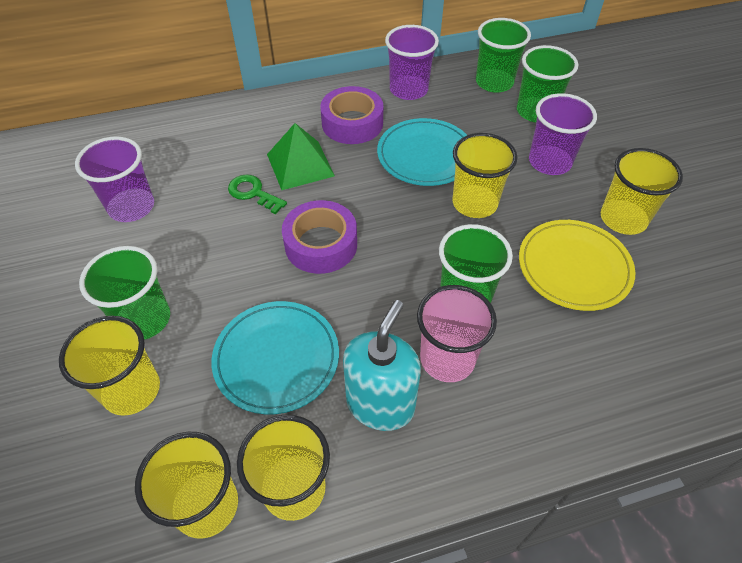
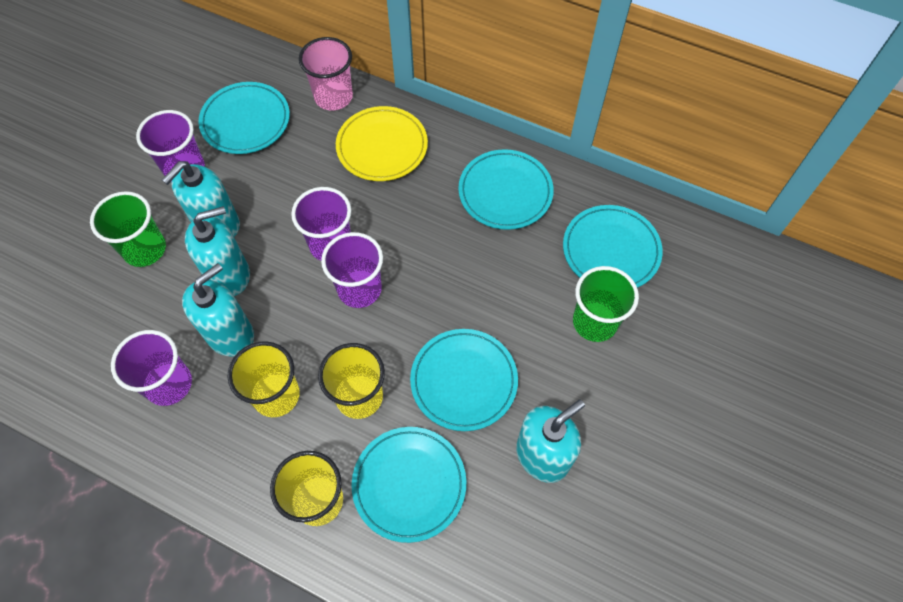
green cup: [79,246,170,340] [439,224,513,303] [476,18,531,93] [517,45,578,123] = 4 -> [90,191,166,267] [573,266,639,342] = 2
green key: [228,174,287,214] = 1 -> none = 0
green pyramid: [267,123,335,190] = 1 -> none = 0
purple cup: [75,137,154,222] [385,25,439,100] [529,93,597,175] = 3 -> [111,330,192,406] [136,110,205,182] [291,187,351,261] [321,232,383,308] = 4
purple tape: [282,200,357,274] [320,86,383,144] = 2 -> none = 0
turquoise plate: [211,301,339,414] [377,118,467,186] = 2 -> [198,82,290,154] [351,427,466,543] [410,329,518,431] [458,149,554,230] [563,205,663,288] = 5
turquoise soap dispenser: [343,300,421,431] = 1 -> [162,161,240,237] [182,263,254,356] [185,206,250,296] [516,399,585,483] = 4
yellow cup: [59,316,160,416] [135,432,238,539] [237,415,330,521] [453,133,517,218] [601,148,683,235] = 5 -> [227,341,300,417] [270,451,343,526] [318,343,385,419] = 3

